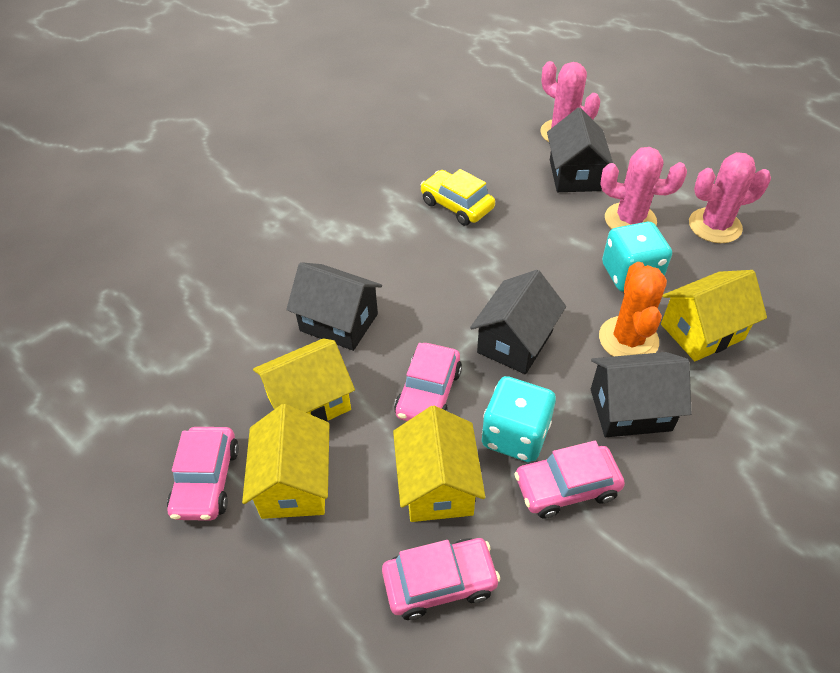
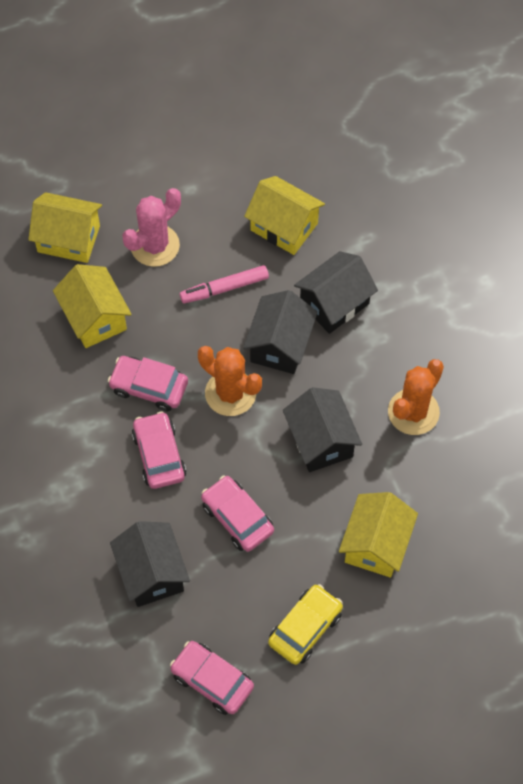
orange cactus: [599,262,667,357] = 1 -> [198,346,262,416] [388,359,444,435] = 2
pink cactus: [541,61,600,142] [601,147,687,229] [689,152,771,243] = 3 -> [122,188,181,267] = 1
pink marker: none = 0 -> [180,265,269,303] = 1
turquoise dice: [482,376,556,462] [602,222,672,292] = 2 -> none = 0

